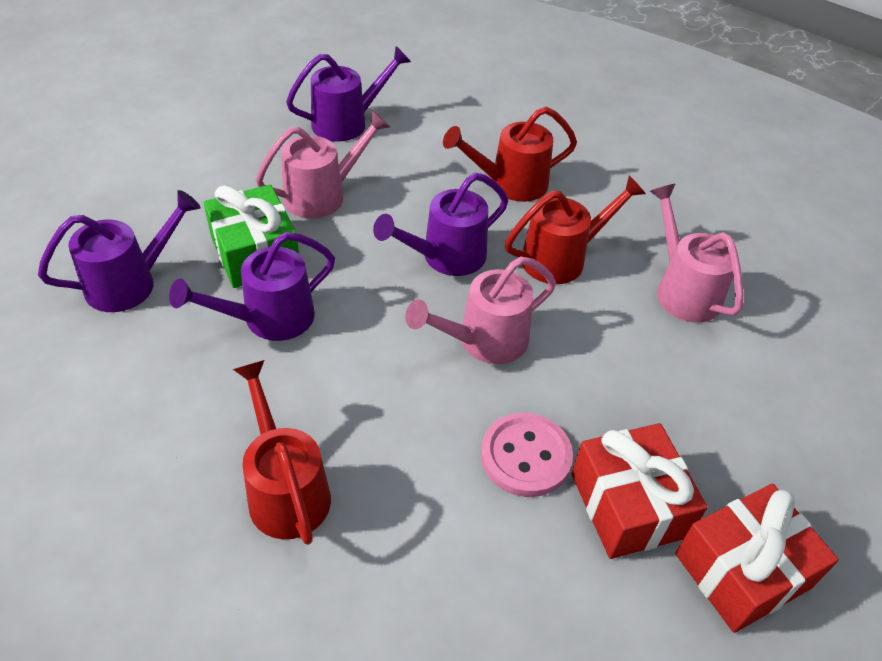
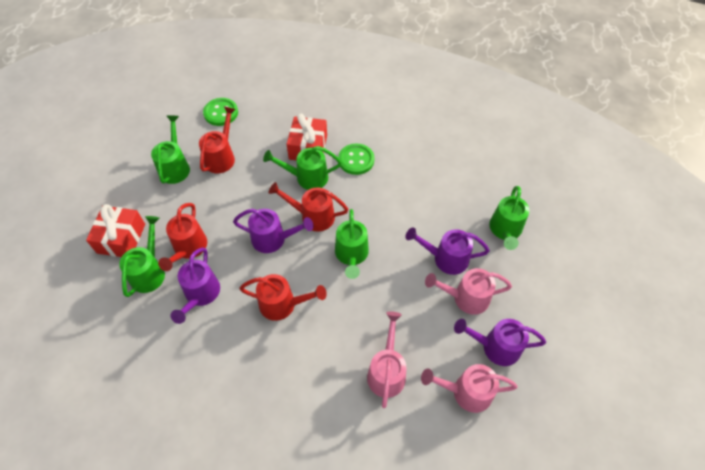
green button: none = 0 -> [203,98,238,126] [338,143,375,175] = 2
green gift: [204,185,299,288] = 1 -> none = 0
green watering can: none = 0 -> [119,216,165,297] [151,115,190,184] [263,146,342,190] [335,209,369,279] [489,186,529,250] = 5
pink button: [481,413,573,497] = 1 -> none = 0
red watering can: [233,360,331,545] [443,107,577,202] [505,175,646,284] = 3 -> [158,203,207,271] [199,106,236,173] [239,274,327,321] [268,182,348,232] = 4

